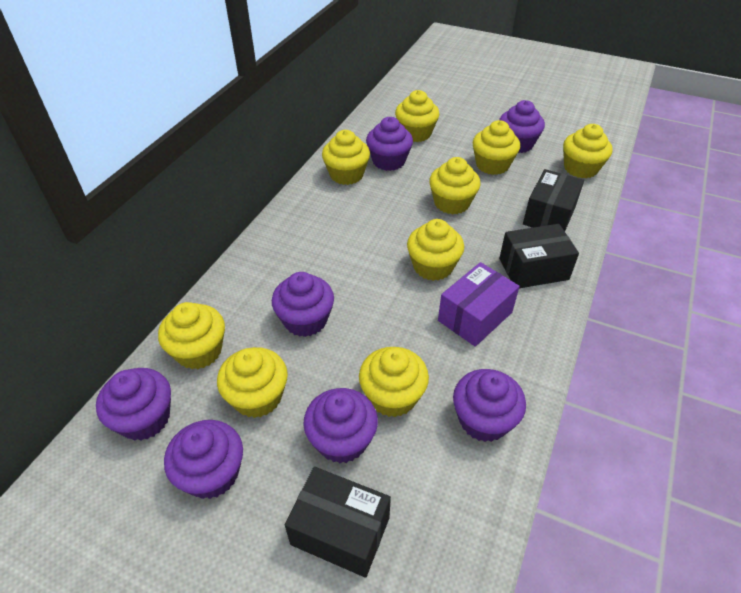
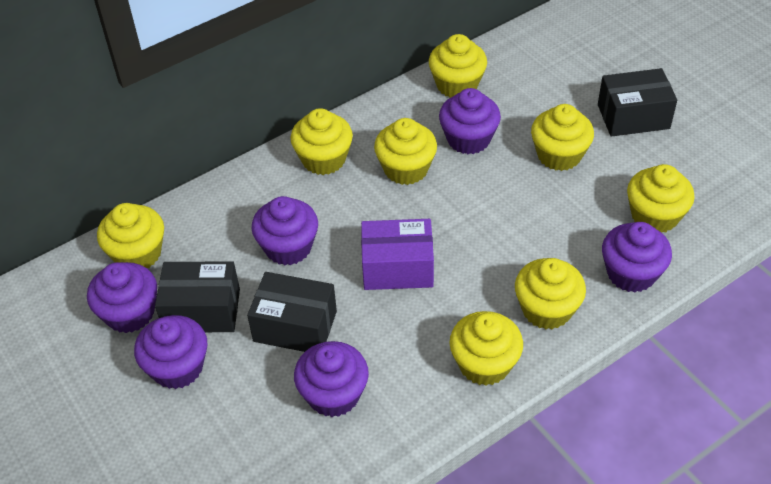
purple cupcake: [96,368,171,441] [164,420,243,499] [272,272,334,337] [303,388,378,463] [366,117,413,171] [453,369,526,442] [499,100,545,153] = 7 -> [87,262,157,333] [134,315,207,389] [251,196,318,265] [294,341,369,417] [439,88,501,154] [602,222,672,293] = 6
yellow cupcake: [158,302,225,369] [217,347,288,418] [322,130,370,185] [359,347,429,417] [395,90,439,142] [407,219,464,281] [429,157,481,214] [473,120,520,175] [563,124,613,179] = 9 -> [97,203,164,268] [291,108,353,175] [374,118,437,185] [429,34,487,98] [450,311,523,386] [515,258,586,329] [531,104,594,171] [627,164,694,233] = 8

